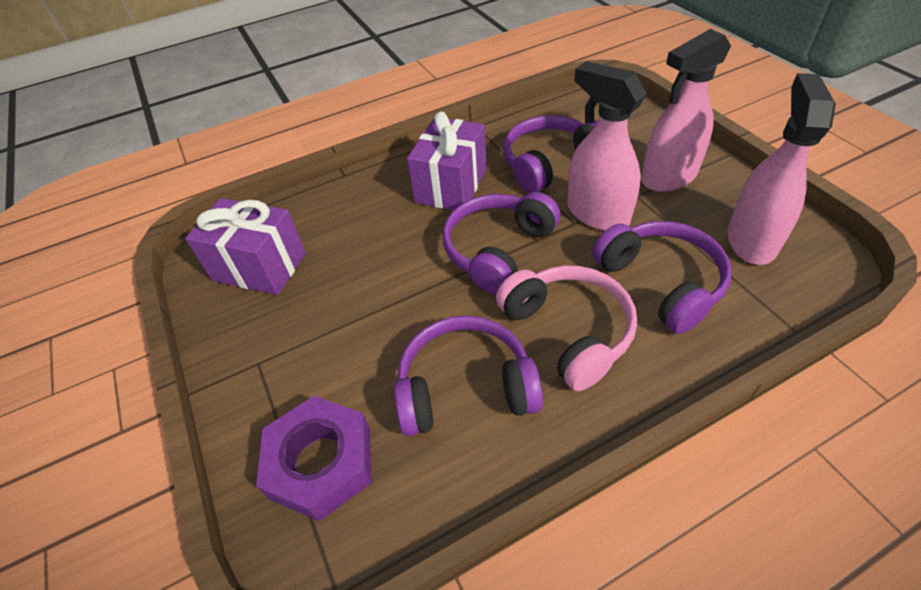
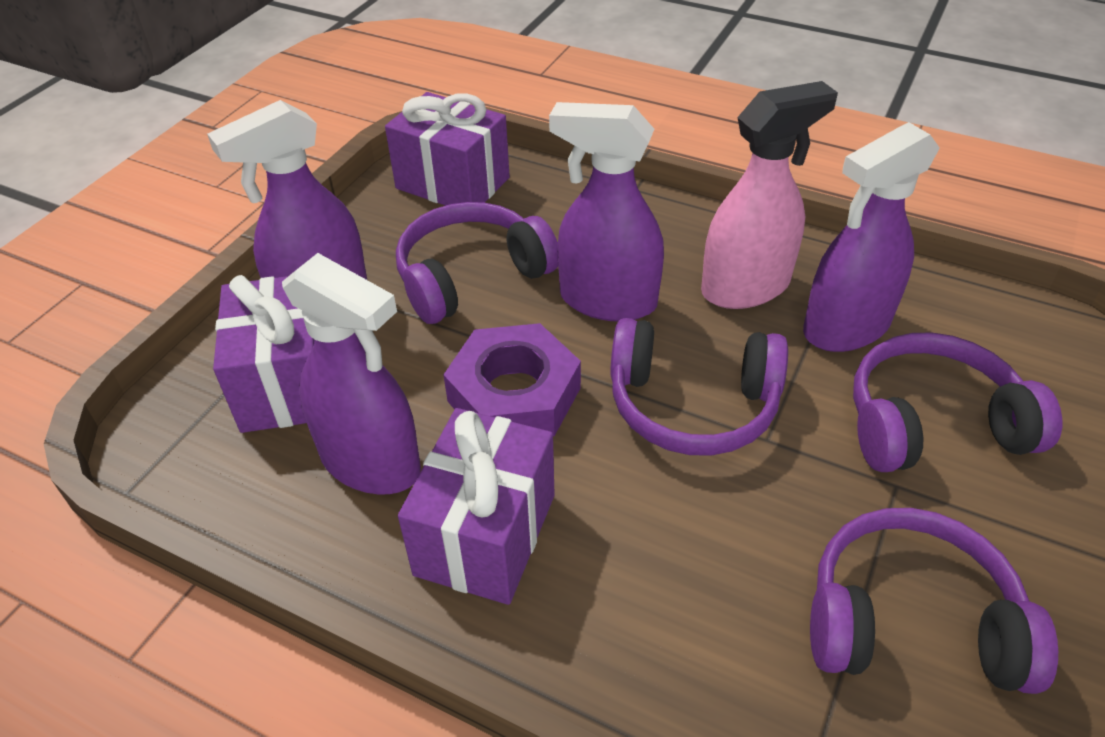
pink headphones: [496,265,637,391] = 1 -> none = 0
pink spray bottle: [567,61,647,231] [641,29,731,192] [728,73,836,265] = 3 -> [701,81,838,309] = 1
purple gift: [185,198,306,295] [407,112,487,210] = 2 -> [213,275,314,433] [385,92,510,206] [398,408,555,605] = 3
purple spray bottle: none = 0 -> [207,100,367,280] [282,253,421,494] [549,102,664,321] [803,122,940,352] = 4

